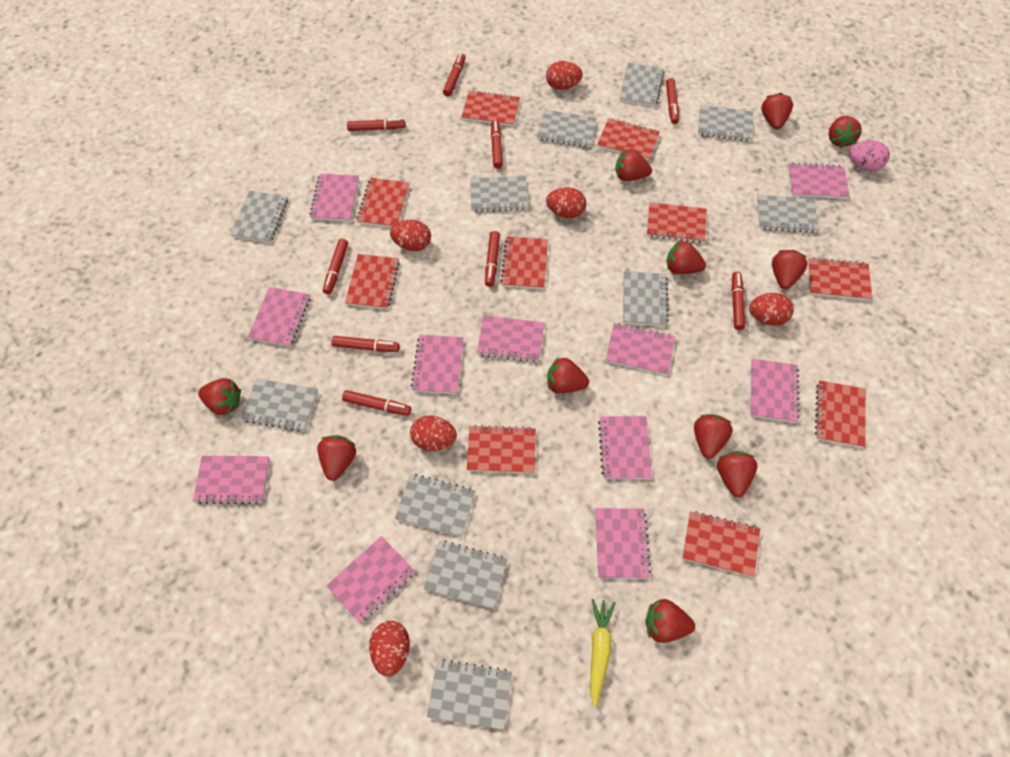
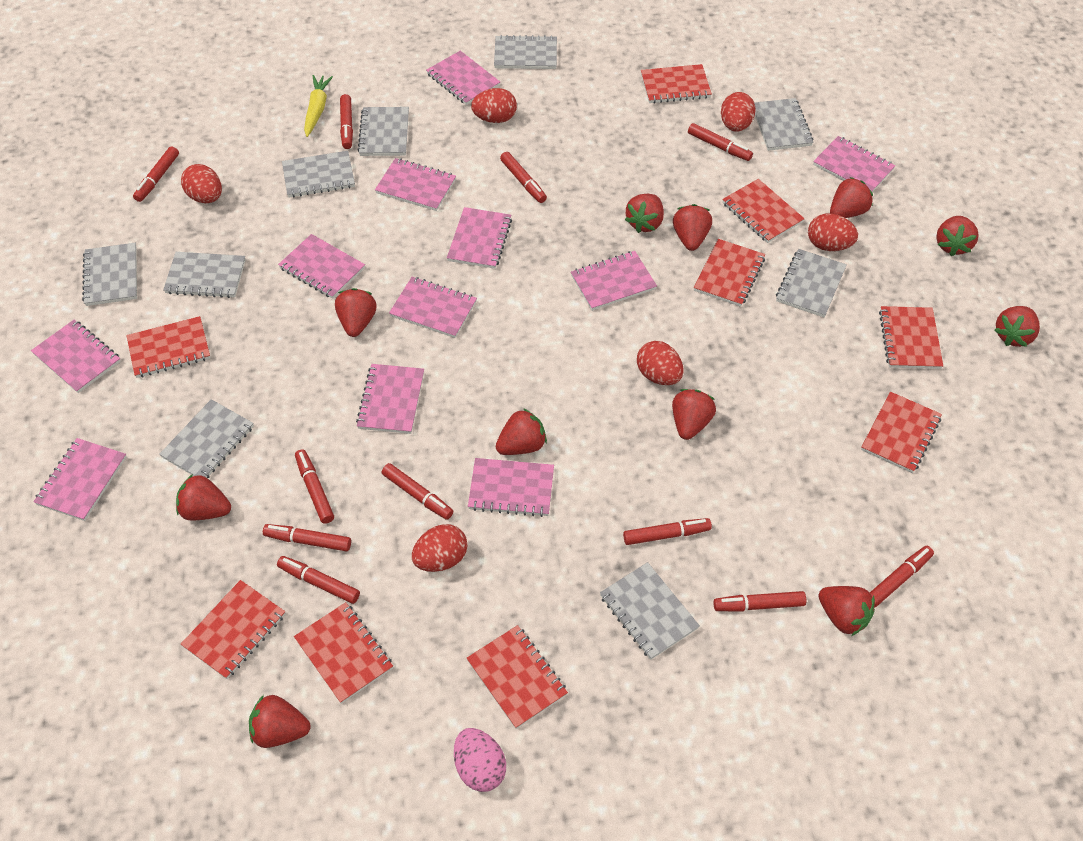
grey notebook: [230,191,288,243] [241,378,318,432] [395,474,475,537] [424,540,508,609] [427,659,512,730] [470,176,528,212] [537,110,597,147] [619,63,664,107] [623,271,668,326] [698,105,753,142] [757,195,818,233] = 11 -> [82,243,137,306] [159,399,254,478] [163,252,246,298] [282,151,355,197] [357,107,409,156] [494,35,557,69] [600,562,700,660] [754,98,814,151] [776,249,847,317] = 9
red marker: [323,239,348,294] [331,336,399,352] [342,390,411,416] [347,118,405,131] [443,53,466,97] [485,231,500,287] [491,120,503,169] [666,78,679,124] [732,272,745,330] = 9 -> [133,146,179,202] [263,524,351,551] [277,556,360,604] [295,450,334,524] [340,94,353,149] [382,463,453,520] [500,152,547,203] [623,518,712,545] [688,123,753,161] [713,591,806,611] [870,546,934,608] = 11
red notebook: [345,254,400,309] [357,178,409,228] [461,90,520,126] [467,425,536,474] [500,236,548,289] [597,118,660,161] [647,202,707,243] [682,511,760,577] [808,257,872,301] [815,380,866,448] = 10 -> [126,316,210,378] [181,580,285,679] [294,602,393,704] [466,625,568,729] [641,64,712,104] [694,239,765,307] [722,179,805,243] [861,392,942,473] [879,306,943,369] = 9

